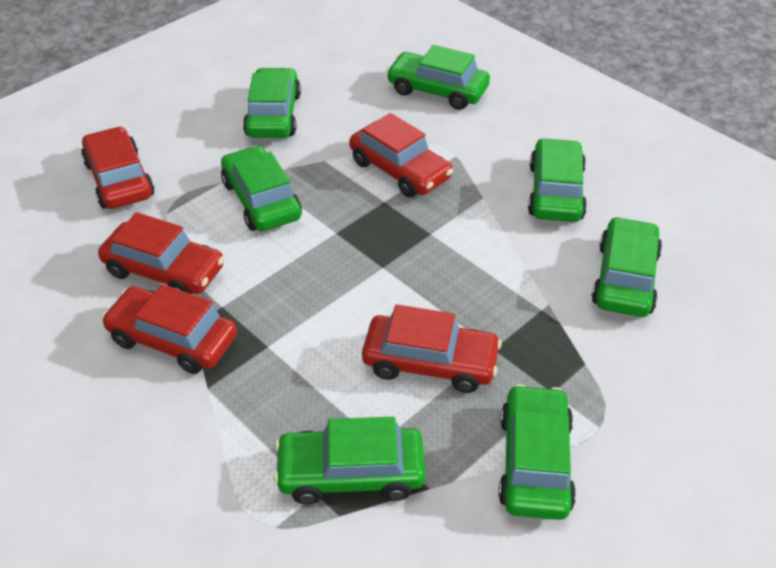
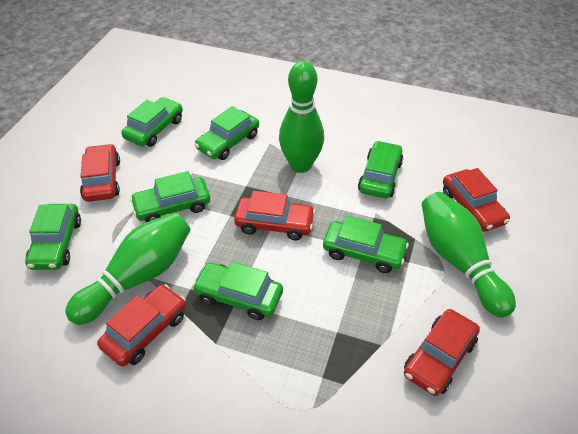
green bowling pin: none = 0 -> [65,212,190,325] [279,61,324,173] [422,192,516,318] = 3

